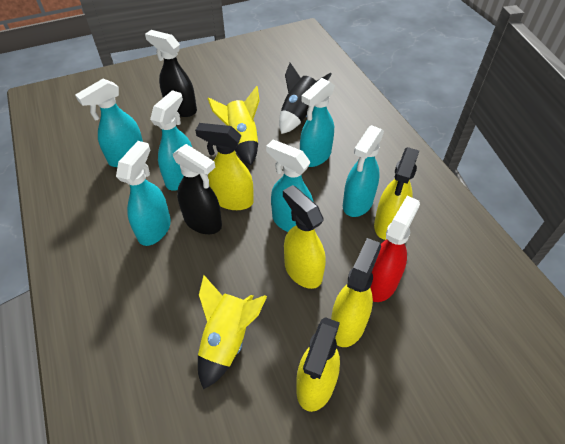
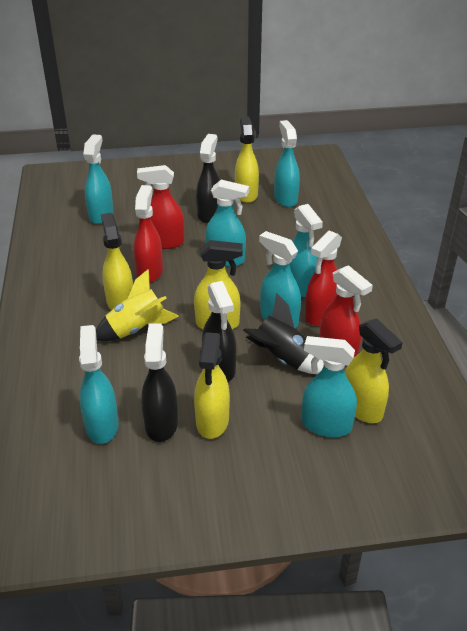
black spray bottle: [145,30,197,117] [173,144,222,234] = 2 -> [141,323,178,442] [196,134,220,223] [202,281,236,382] = 3
red spray bottle: [370,196,420,302] = 1 -> [133,185,163,283] [137,165,184,249] [305,231,342,326] [320,265,373,357] = 4
turquoise spray bottle: [75,79,143,167] [116,141,171,246] [150,90,192,191] [266,140,314,232] [300,78,335,167] [343,125,384,217] = 6 -> [79,325,119,444] [83,134,113,224] [205,180,249,267] [259,231,301,328] [274,120,300,207] [290,204,323,297] [302,336,357,437] = 7
yellow rocket: [198,275,267,389] [207,86,260,165] = 2 -> [96,269,179,341] = 1

